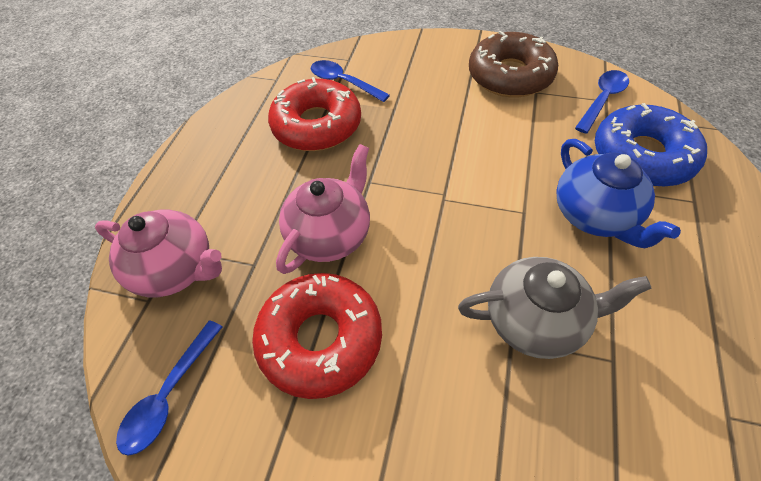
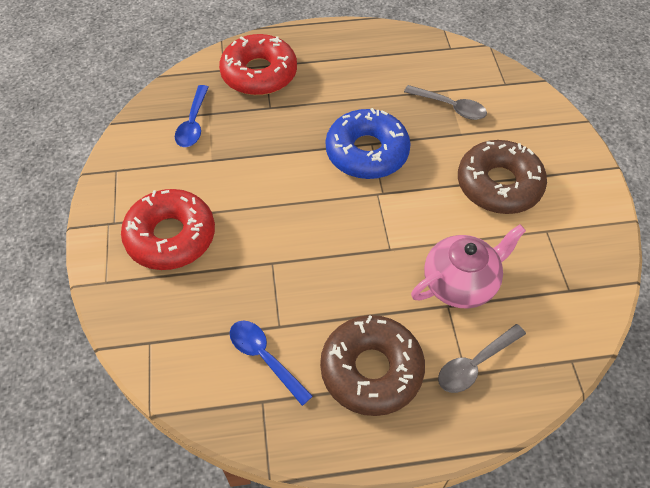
blue spoon: [116,320,222,456] [311,60,390,102] [575,70,629,133] = 3 -> [175,85,209,147] [230,321,313,406] = 2
blue teapot: [556,139,681,248] = 1 -> none = 0
brown donut: [469,31,558,97] = 1 -> [320,315,425,416] [458,140,547,214] = 2
grey spoon: none = 0 -> [404,85,487,120] [438,324,526,393] = 2
grey teapot: [458,257,652,359] = 1 -> none = 0
pink teapot: [95,210,222,298] [276,144,370,274] = 2 -> [411,225,526,309] = 1

